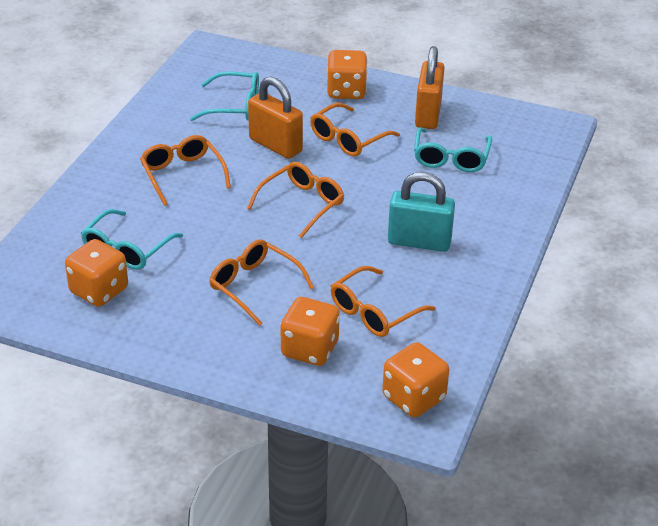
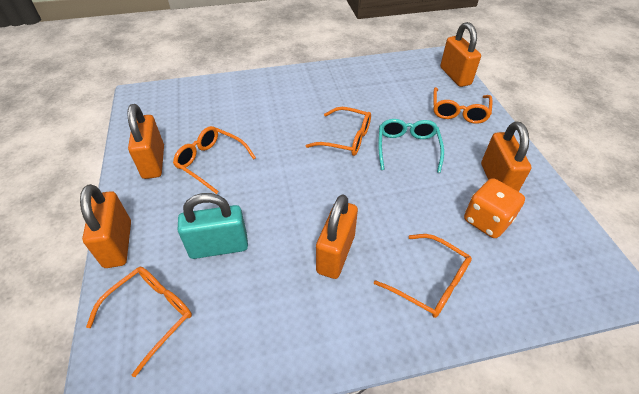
orange dice: [65,239,128,307] [280,297,340,366] [327,50,368,99] [382,342,449,418] = 4 -> [464,178,525,238] = 1
orange padlock: [248,77,303,159] [415,46,444,129] = 2 -> [80,184,131,268] [127,104,164,179] [316,194,358,279] [440,22,481,87] [481,122,532,192] = 5
turquoise glasses: [81,209,183,270] [190,71,259,121] [414,127,492,172] = 3 -> [378,119,444,173] = 1

